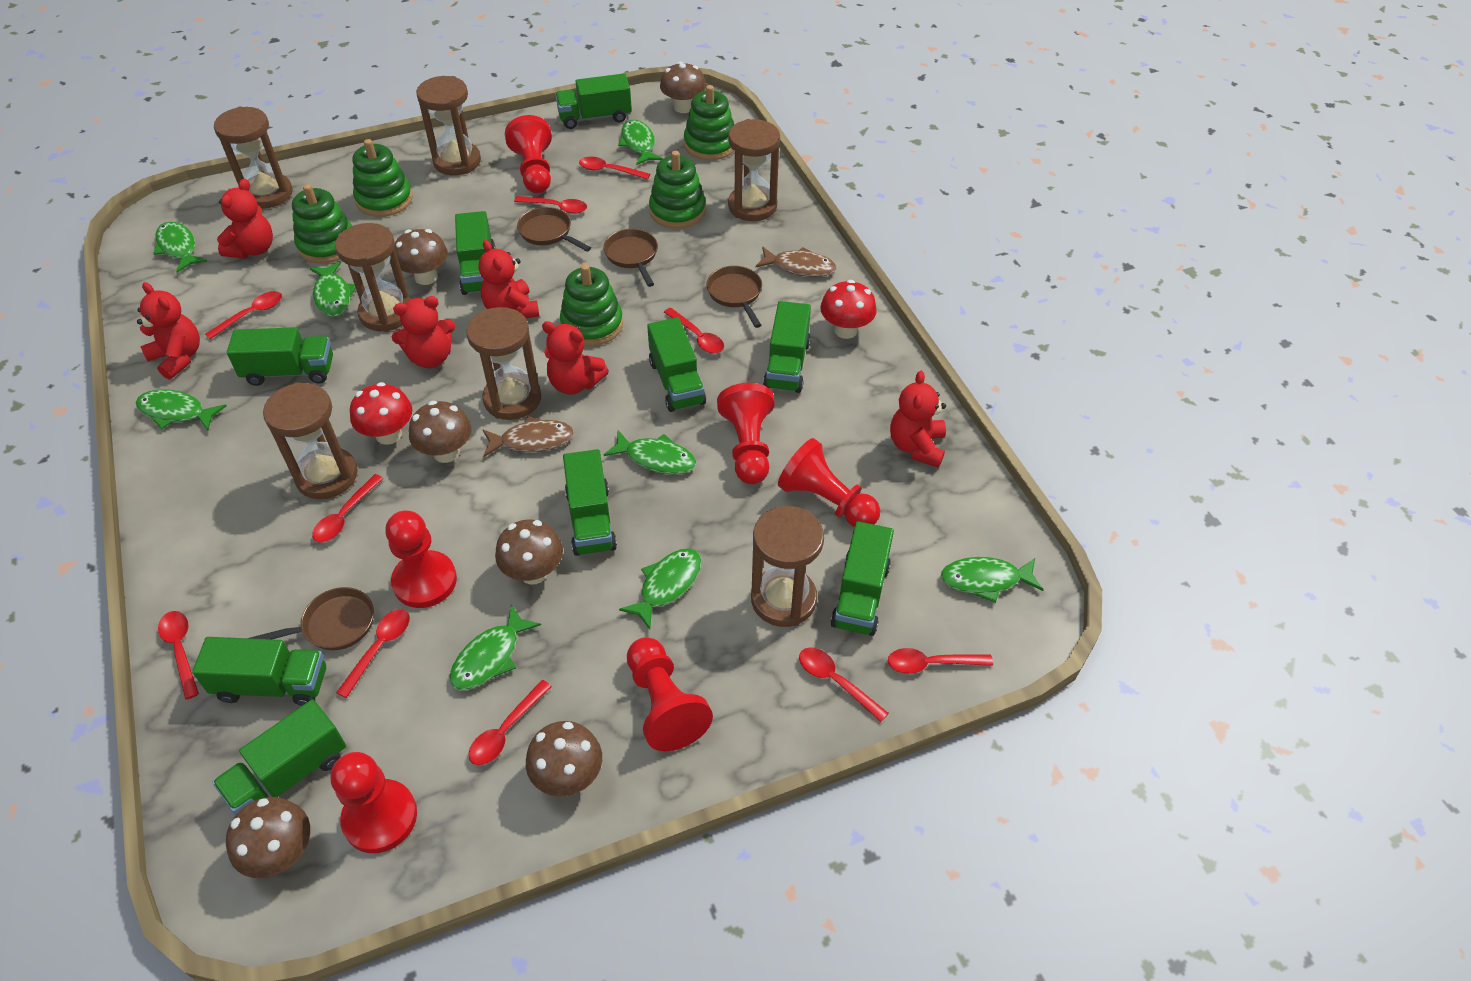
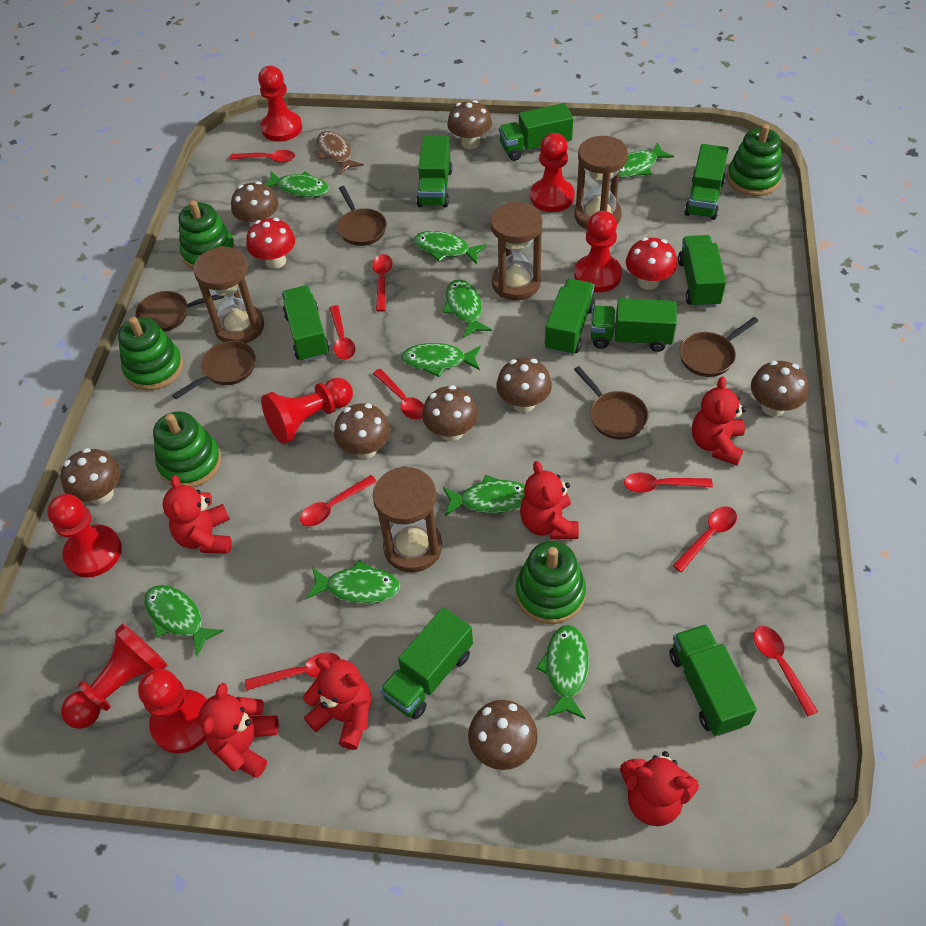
brown fish: [482,416,574,457] [755,247,837,277] = 2 -> [317,131,363,174] = 1
brown hourglass: [214,106,293,209] [263,382,357,499] [335,223,411,332] [416,76,481,175] [466,307,541,420] [728,119,780,221] [751,506,824,627] = 7 -> [193,246,264,344] [373,466,442,572] [490,202,542,300] [574,136,628,230] = 4
brown mushroom: [226,797,310,878] [394,229,448,285] [409,401,472,463] [495,520,563,585] [526,721,602,797] [660,62,706,113] = 6 -> [61,448,120,505] [231,181,279,228] [334,403,391,459] [422,385,478,441] [447,100,492,149] [468,700,538,770] [496,358,552,412] [751,361,809,416] = 8
brown pan: [250,587,374,651] [517,207,591,251] [603,229,658,287] [706,266,762,328] = 4 -> [135,291,224,332] [172,341,256,399] [338,186,387,246] [574,366,649,440] [679,317,758,377] = 5
green fish: [136,389,227,430] [153,222,207,273] [309,261,356,317] [449,605,541,691] [604,430,696,475] [618,120,663,165] [619,548,702,630] [941,557,1044,603] = 8 -> [144,585,224,657] [265,171,329,197] [306,560,400,604] [401,343,481,377] [414,231,487,264] [443,280,492,338] [443,475,525,516] [536,625,589,719] [619,142,674,178] = 9
red pawn: [331,752,417,853] [385,511,457,608] [505,115,552,193] [627,637,713,751] [717,383,775,484] [778,438,880,527] = 6 -> [47,494,122,577] [61,624,167,729] [138,669,207,753] [258,66,302,142] [261,378,353,444] [530,133,575,212] [574,211,622,292] = 7
red spoon: [158,611,199,700] [205,291,282,339] [312,474,384,543] [336,609,410,698] [468,680,552,765] [514,196,587,214] [579,157,650,180] [664,308,724,354] [799,647,889,722] [888,648,993,674] = 10 -> [230,150,295,163] [245,652,341,691] [300,475,377,526] [329,305,356,360] [372,254,393,312] [373,369,424,420] [624,472,713,493] [672,507,737,572] [753,626,818,716] = 9

